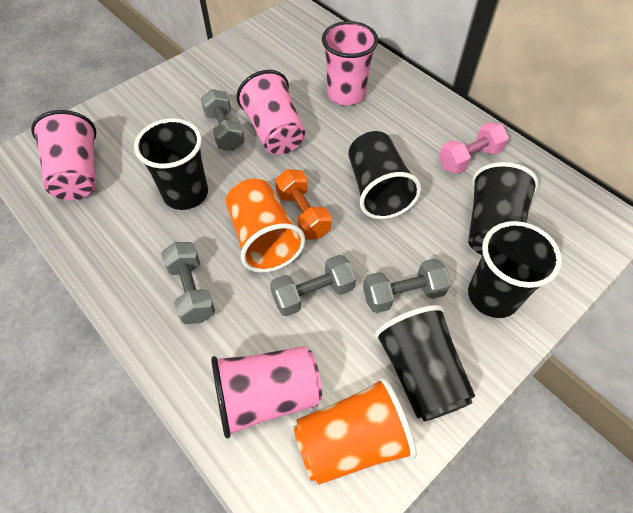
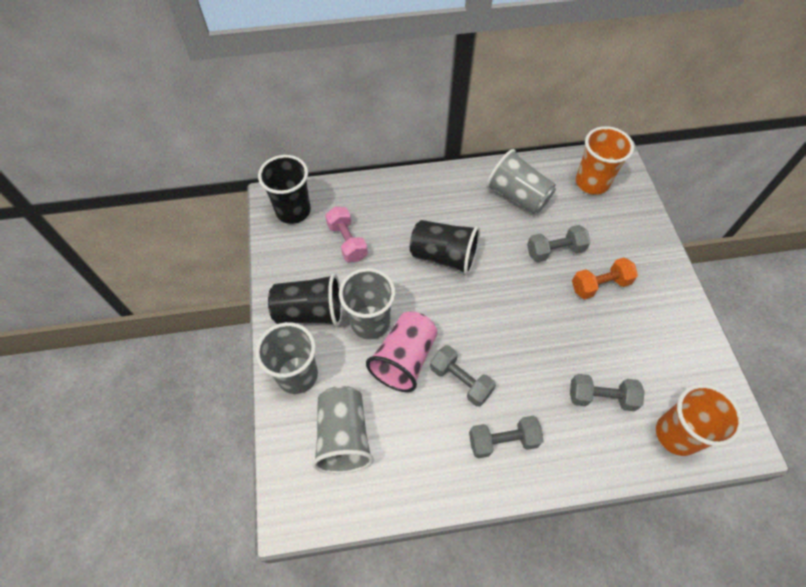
black cup: [134,118,208,210] [348,131,421,219] [374,305,475,422] [468,162,539,255] [468,221,562,318] = 5 -> [258,155,311,224] [268,274,342,326] [410,220,480,275] = 3
grey cup: none = 0 -> [255,322,318,394] [312,386,374,474] [339,268,395,339] [486,149,556,214] = 4
pink cup: [31,110,97,200] [211,346,322,438] [236,70,305,155] [322,21,378,106] = 4 -> [366,311,438,392] = 1

